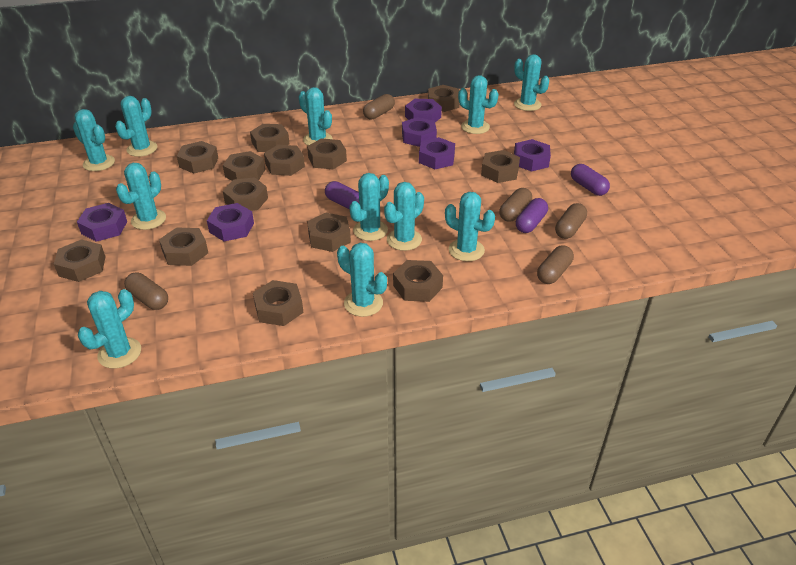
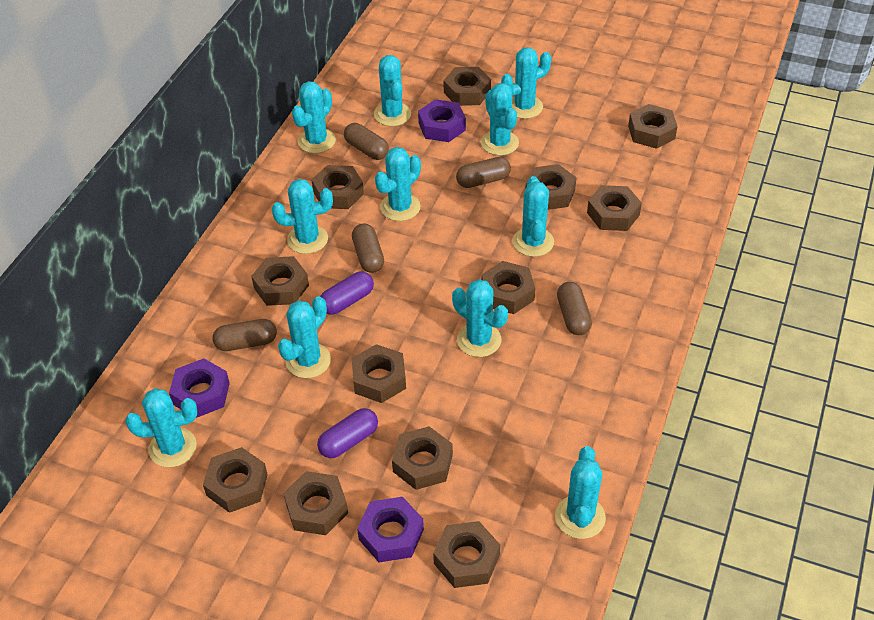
brown nut: [54,239,106,282] [159,227,208,266] [177,141,218,173] [223,151,265,181] [223,177,268,211] [250,124,290,152] [253,280,304,326] [264,145,305,176] [307,138,347,169] [307,212,351,252] [393,260,443,302] [428,85,459,112] [481,150,520,183] = 13 -> [203,447,268,513] [251,256,309,306] [283,471,348,535] [312,165,364,209] [352,344,406,403] [392,426,453,490] [433,521,500,588] [443,67,491,106] [482,261,535,314] [525,164,577,210] [587,185,642,231] [628,104,678,149] = 12
purple capsule: [325,181,359,210] [516,198,548,233] [571,164,610,196] = 3 -> [317,408,378,458] [320,271,374,315] = 2
purple nut: [77,203,127,242] [207,203,254,241] [402,117,437,147] [405,99,442,122] [419,137,455,169] [514,139,551,172] = 6 -> [169,358,230,418] [357,497,424,562] [418,99,466,142] = 3

